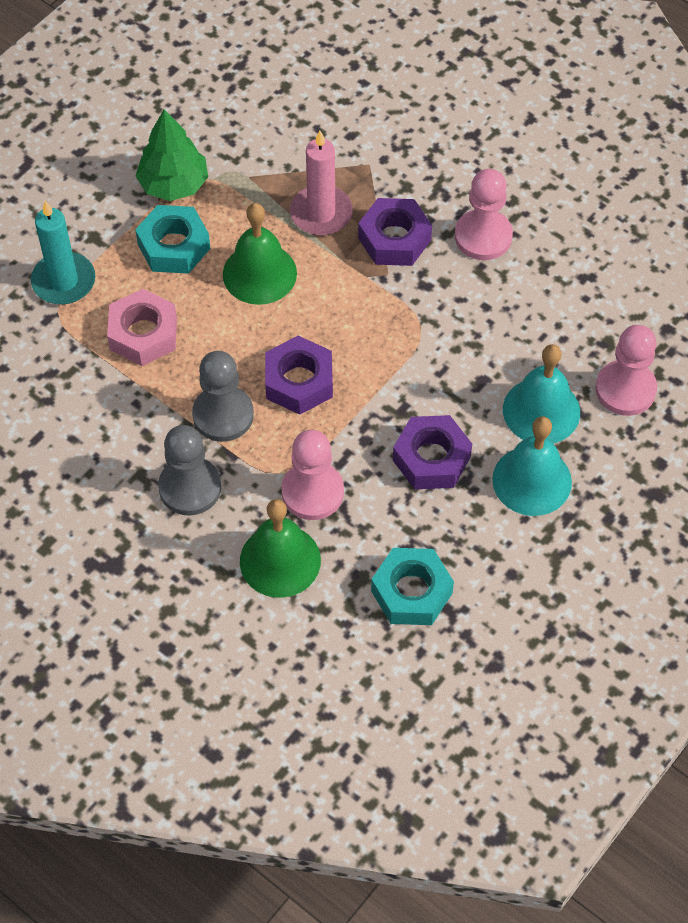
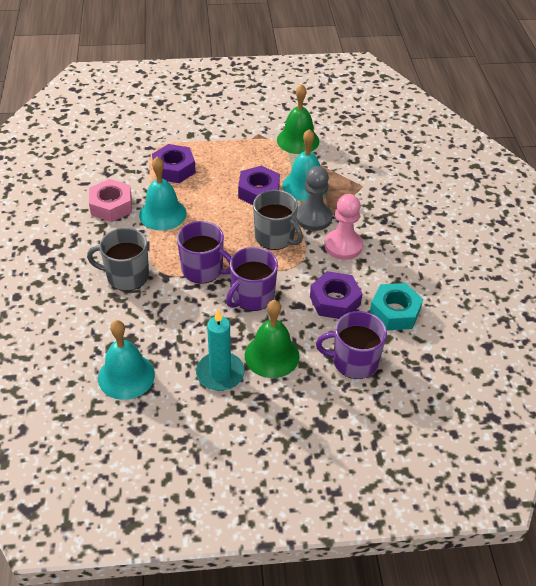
green tree: [136,109,208,201] = 1 -> none = 0
grey mug: none = 0 -> [87,228,149,291] [253,190,303,250] = 2
grey pawn: [158,425,221,516] [192,351,254,442] = 2 -> [296,166,332,231] = 1
pink candle: [290,131,353,235] = 1 -> none = 0
pink pawn: [281,430,344,520] [455,169,513,260] [596,325,657,416] = 3 -> [324,194,363,260] = 1
purple mug: none = 0 -> [177,221,232,284] [226,247,278,311] [316,311,387,379] = 3
turquoise bell: [492,416,572,516] [503,344,580,444] = 2 -> [98,320,155,400] [139,157,187,231] [283,129,326,201] = 3
turquoise nut: [135,205,210,274] [371,548,454,625] = 2 -> [370,283,423,330] = 1

